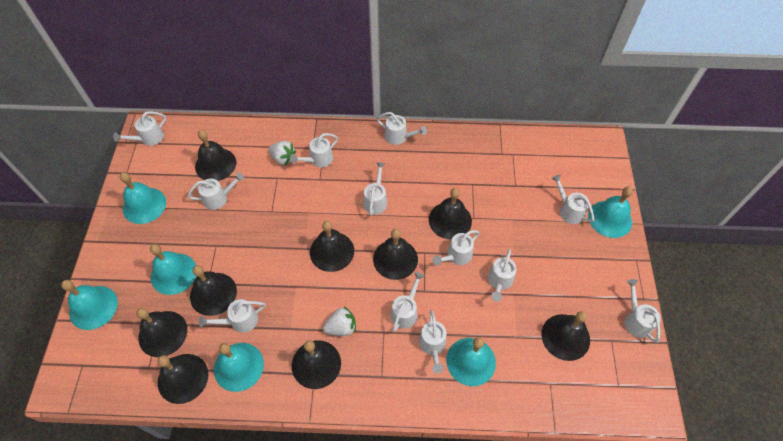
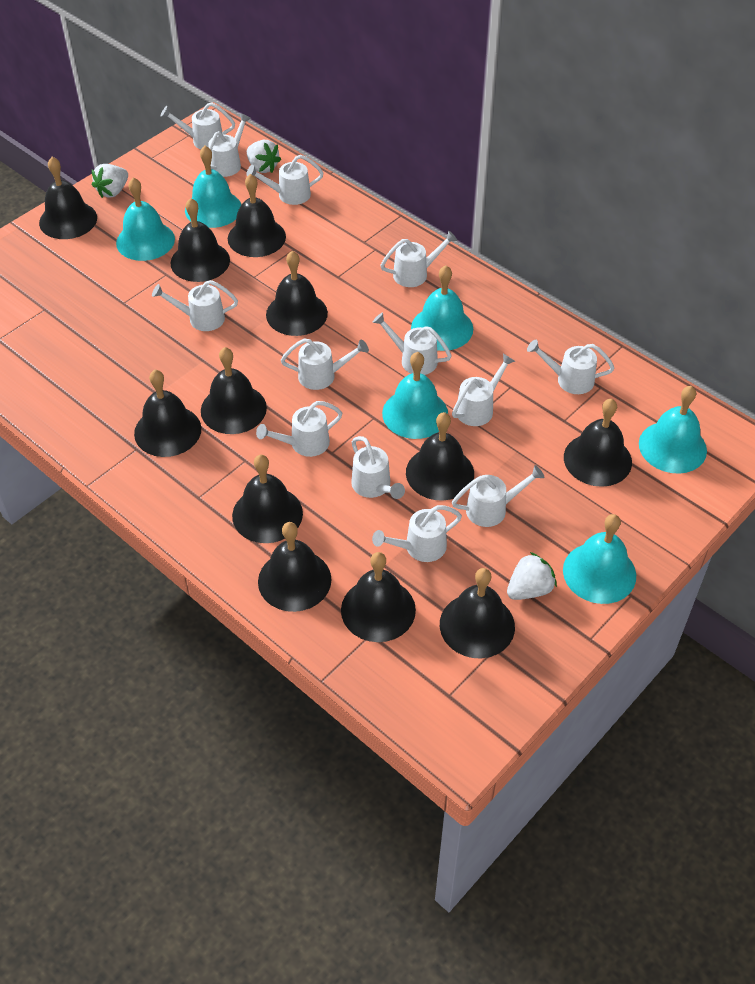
black bell: [136,308,187,357] [157,354,208,404] [190,265,237,316] [195,130,236,181] [292,340,341,389] [310,221,354,272] [373,229,418,280] [429,188,472,239] [542,311,590,361] = 9 -> [39,157,97,239] [134,370,201,457] [171,198,230,282] [201,347,267,434] [228,174,286,257] [232,455,303,543] [258,522,332,612] [266,251,328,336] [341,552,416,642] [406,412,474,501] [440,568,515,658] [564,399,632,487] = 12
white strawberry: [268,141,296,166] [323,306,356,336] = 2 -> [92,164,128,198] [247,140,281,173] [507,552,557,600] = 3
white watering can: [113,111,166,146] [187,172,244,210] [199,299,266,333] [290,133,338,167] [363,162,387,216] [377,112,427,145] [391,272,424,332] [419,310,446,373] [433,230,480,266] [488,249,517,302] [552,175,594,224] [625,279,660,343] = 12 -> [152,280,238,331] [161,103,235,149] [208,113,251,177] [246,155,323,205] [256,401,342,457] [281,338,369,390] [351,436,405,499] [372,312,452,375] [372,505,462,562] [380,231,458,287] [452,354,515,426] [452,465,545,527] [527,340,614,394] = 13

